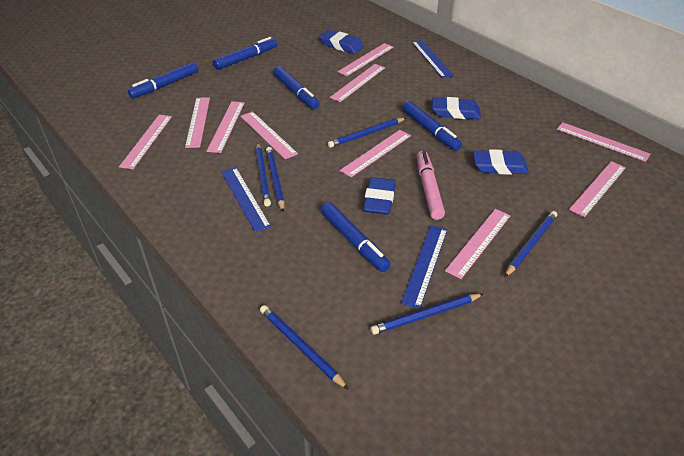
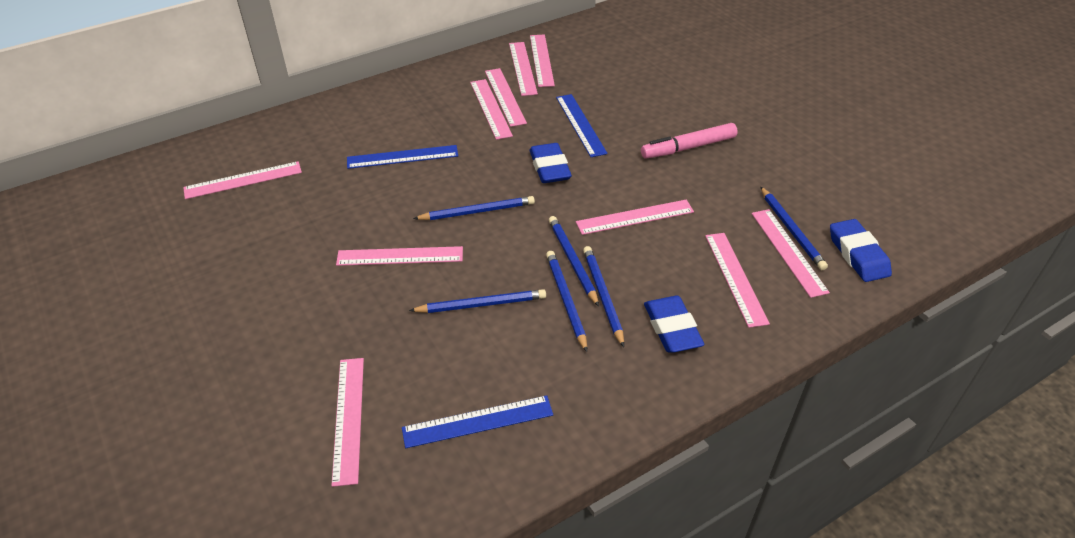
blue eraser: [320,30,364,54] [363,177,396,215] [432,97,481,119] [473,149,529,175] = 4 -> [530,143,572,183] [644,296,705,353] [830,219,892,282] = 3
blue marker: [128,62,198,99] [213,37,277,70] [273,66,320,109] [321,202,391,272] [402,101,462,151] = 5 -> none = 0

